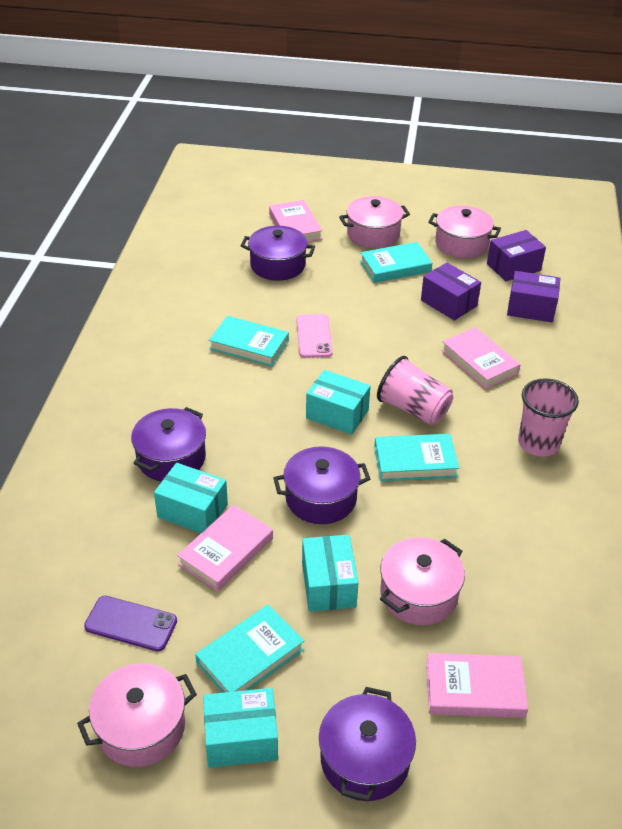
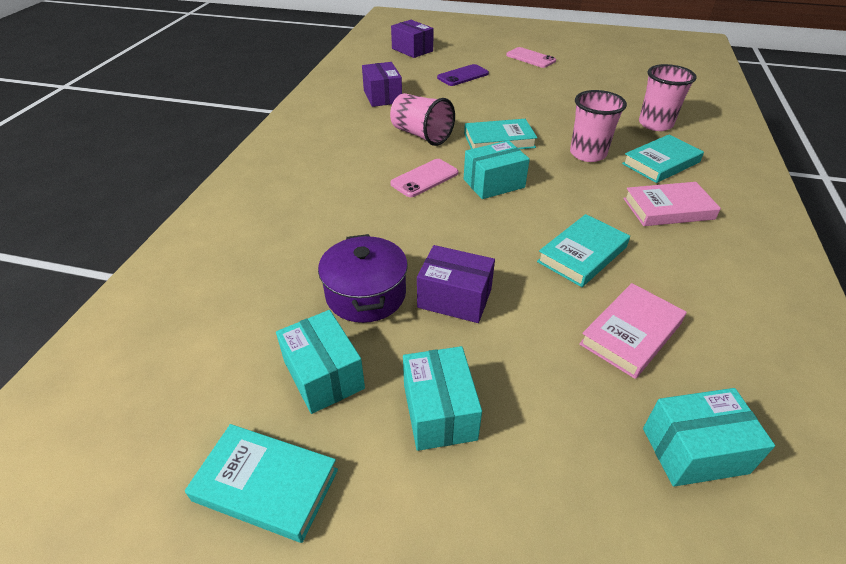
pink book: [177,505,273,591] [269,200,322,242] [426,653,528,718] [441,327,521,389] = 4 -> [579,283,687,379] [623,182,721,226] = 2
pink cup: [377,356,453,425] [518,378,579,457] = 2 -> [390,93,455,146] [570,90,627,162] [639,64,697,131] = 3
pink phone: [297,314,333,358] = 1 -> [390,159,458,197] [506,47,556,68] = 2
pink pot: [77,663,197,767] [339,196,410,248] [380,537,465,625] [428,206,501,258] = 4 -> none = 0
purple pot: [131,407,206,482] [240,226,315,281] [273,446,370,524] [319,687,416,801] = 4 -> [318,234,408,323] = 1

